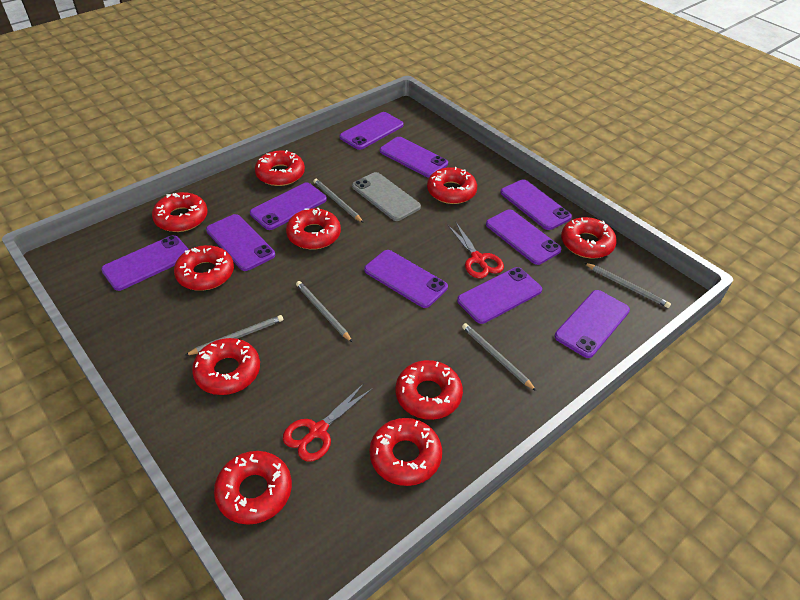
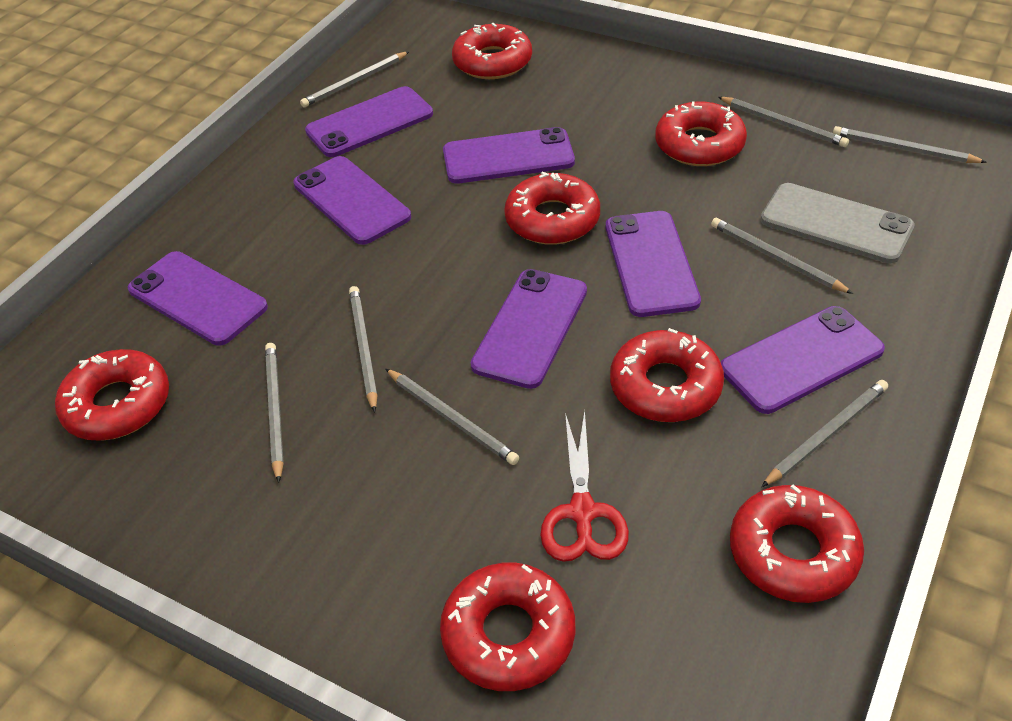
grey pencil: [185,315,283,356] [296,281,352,342] [313,179,364,223] [462,323,536,391] [585,263,671,308] = 5 -> [265,343,284,483] [300,51,409,107] [349,286,377,412] [386,369,519,465] [711,218,853,294] [718,97,849,147] [761,380,888,487] [833,126,987,163] = 8
purple phone: [101,235,189,291] [206,214,275,271] [250,182,327,230] [339,112,404,150] [364,250,448,308] [380,137,448,178] [457,267,542,324] [486,209,562,265] [500,179,572,230] [554,290,630,358] = 10 -> [128,251,268,346] [293,156,411,245] [305,86,433,157] [443,127,575,184] [471,269,587,389] [606,211,701,317] [721,306,885,414] = 7
red donut: [152,192,207,232] [174,245,234,291] [192,338,260,395] [214,451,292,525] [255,150,305,186] [286,208,341,250] [369,418,442,486] [395,360,463,420] [427,167,477,204] [561,217,617,258] = 10 -> [55,349,169,441] [440,563,575,691] [452,23,532,79] [504,172,600,245] [610,328,724,422] [655,101,747,166] [730,485,864,603] = 7
red scissors: [283,383,373,462] [448,223,504,278] = 2 -> [540,410,629,562] = 1

